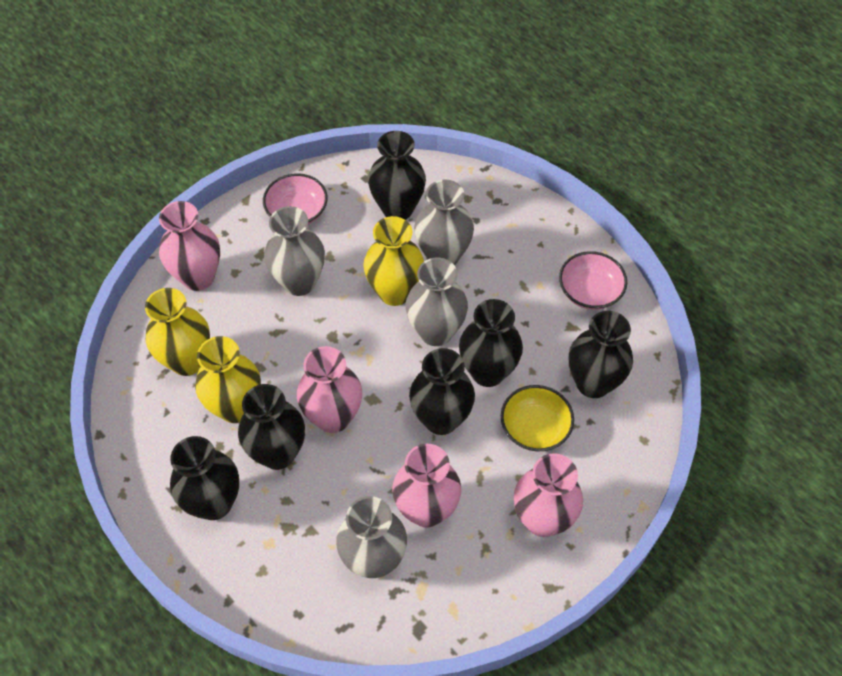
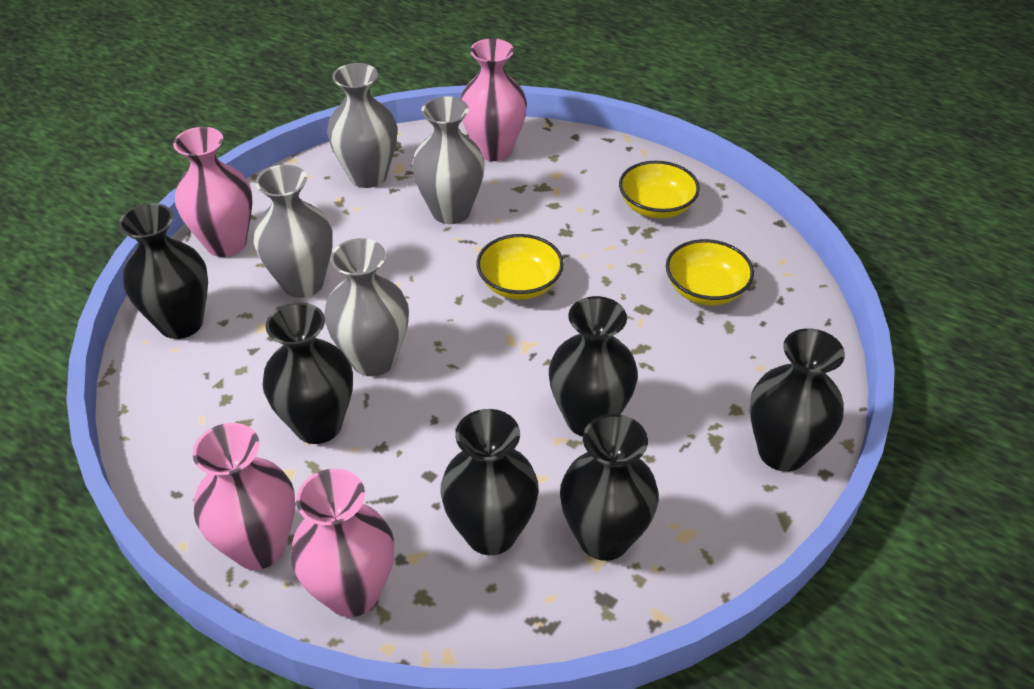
pink bowl: [263,173,328,225] [559,251,627,310] = 2 -> none = 0
yellow bowl: [501,385,574,451] = 1 -> [476,234,564,300] [619,161,700,219] [666,239,754,305] = 3
yellow vase: [145,288,210,376] [195,336,261,423] [363,216,424,306] = 3 -> none = 0

